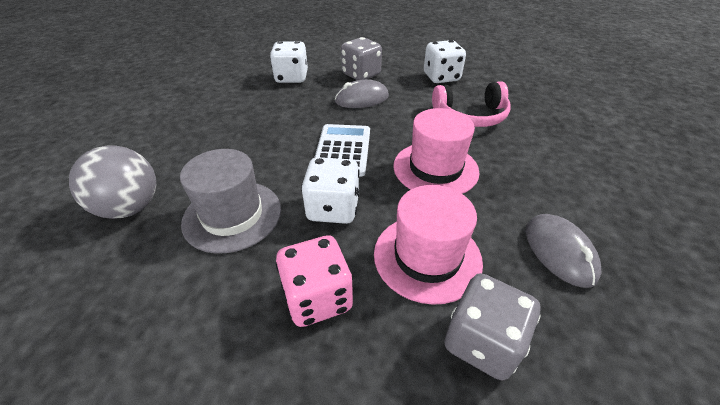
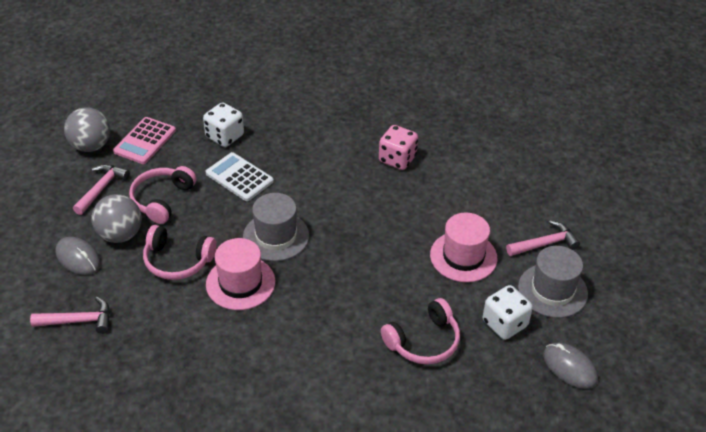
grey ball: [69,146,156,219] = 1 -> [64,107,110,152] [92,194,142,243] = 2
grey dice: [341,37,382,80] [444,273,541,380] = 2 -> none = 0
grey hat: [180,149,281,253] = 1 -> [243,193,309,261] [518,246,588,318] = 2
pink calculator: none = 0 -> [113,117,176,164] = 1
pink hammer: none = 0 -> [30,297,110,334] [73,164,130,215] [506,221,580,256] = 3
pink headphones: [432,81,511,127] = 1 -> [129,166,196,224] [143,225,217,280] [381,298,460,364] = 3
white dice: [270,41,308,83] [301,157,360,224] [424,40,466,83] = 3 -> [203,102,244,147] [483,285,533,340] = 2

